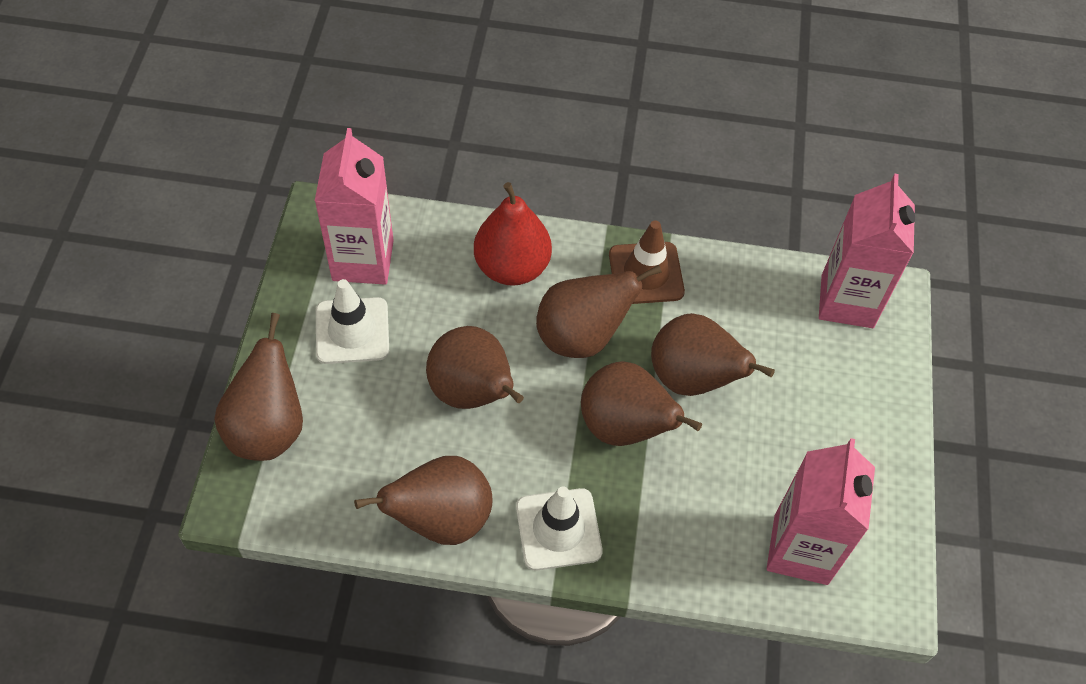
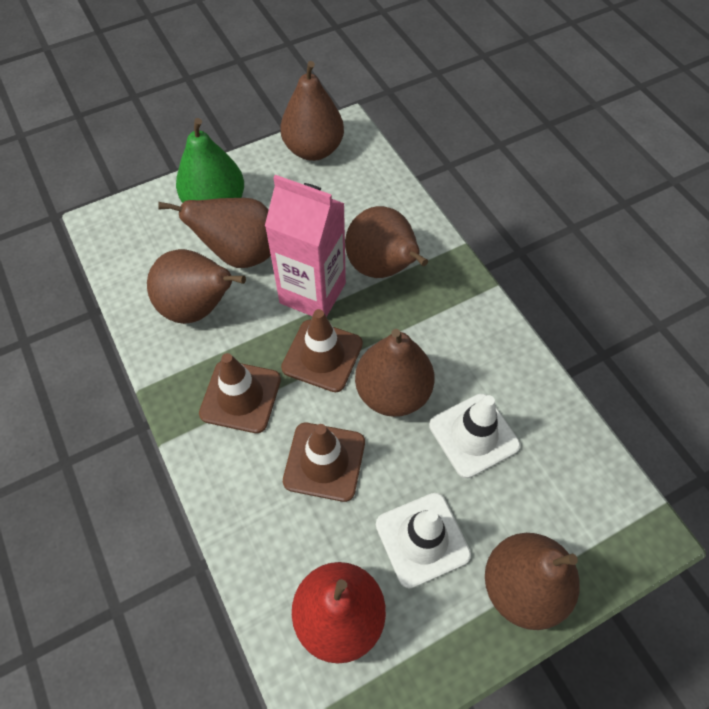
brown traffic cone: [609,220,685,304] = 1 -> [199,353,281,433] [281,309,363,392] [283,423,365,502] = 3
green pear: none = 0 -> [176,118,244,203] = 1
pink carton: [315,128,394,285] [767,438,875,585] [819,173,915,328] = 3 -> [265,175,346,317] = 1

